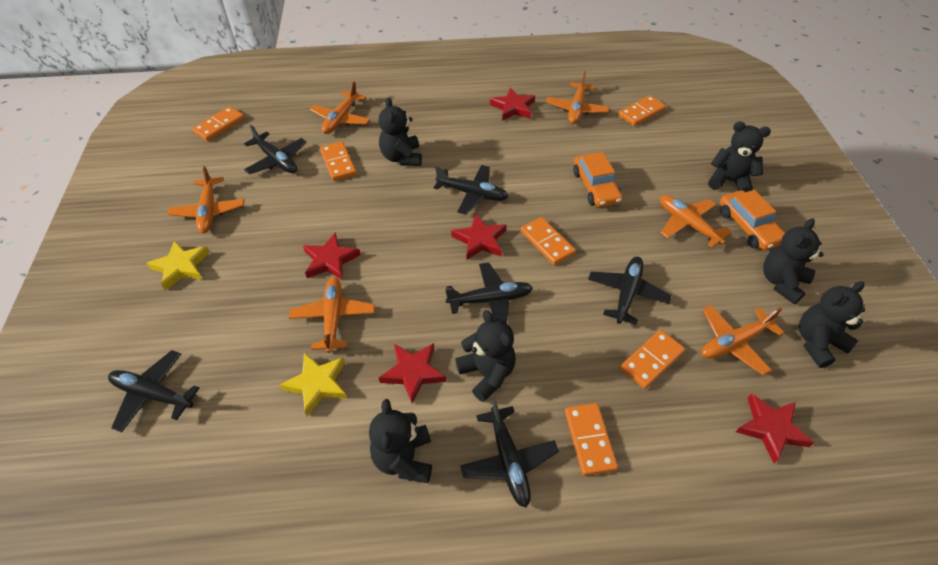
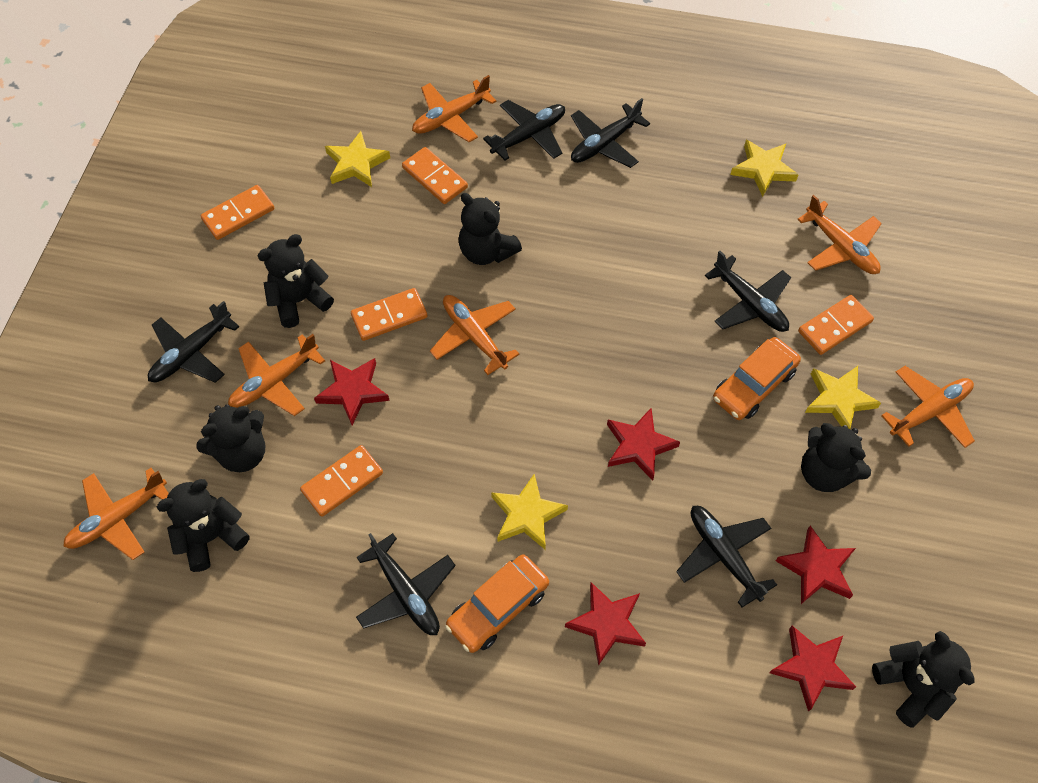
orange domino: [192,106,245,141] [320,141,357,181] [520,217,576,265] [565,403,618,476] [618,95,666,126] [620,330,685,389] = 6 -> [201,185,274,240] [300,445,383,517] [351,288,427,341] [402,147,468,204] [798,295,874,355] = 5
yellow star: [147,240,209,290] [280,353,347,416] = 2 -> [325,131,390,187] [491,473,568,549] [730,139,798,197] [805,366,881,429] = 4

